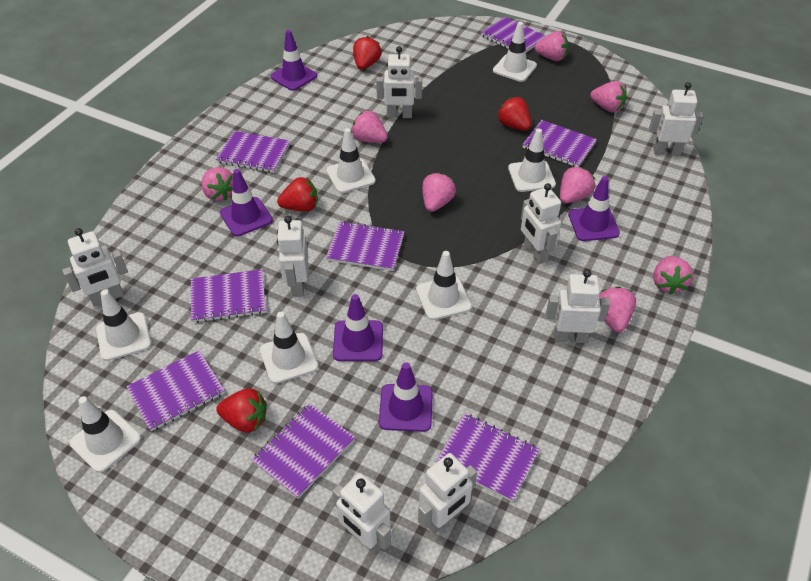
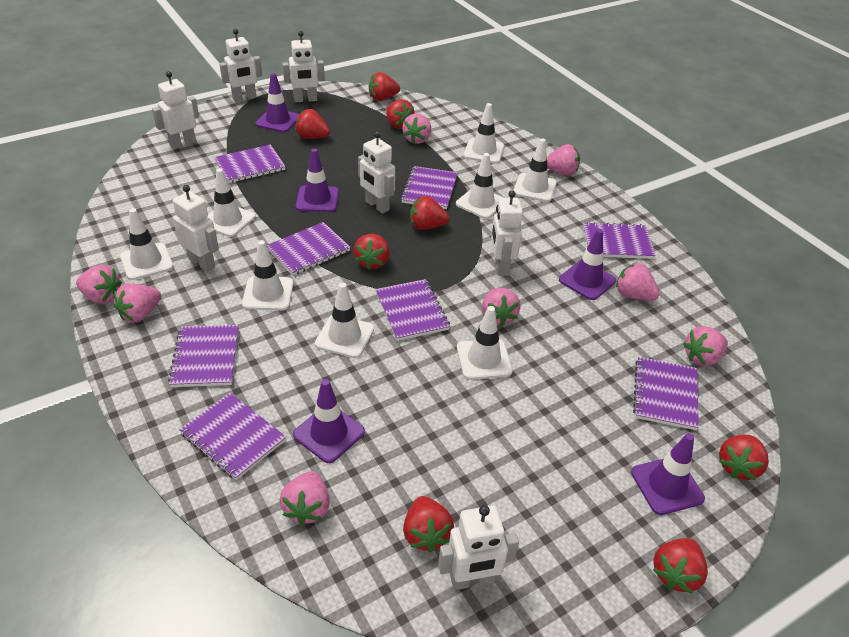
red strawberry: [216,388,267,433] [277,177,318,211] [353,36,381,70] [497,97,531,131] = 4 -> [295,109,330,139] [353,234,390,270] [369,72,400,101] [386,99,415,129] [403,496,454,553] [410,196,450,230] [653,538,708,594] [719,434,769,480] = 8
white robot: [62,228,128,306] [277,216,308,297] [332,473,391,555] [376,46,422,118] [418,453,477,534] [521,183,562,264] [546,269,610,343] [649,82,703,156] = 8 -> [152,71,199,149] [173,185,219,272] [219,29,262,102] [282,31,325,102] [358,131,395,213] [438,505,519,590] [491,190,523,276] = 7
white traffic cone: [70,396,141,473] [96,290,151,361] [260,312,318,384] [326,128,376,193] [416,251,472,320] [493,22,537,82] [508,129,556,192] = 7 -> [120,208,173,280] [207,168,255,237] [242,240,294,310] [315,283,374,358] [456,153,504,219] [457,306,513,380] [464,103,504,163] [513,138,557,202] = 8

